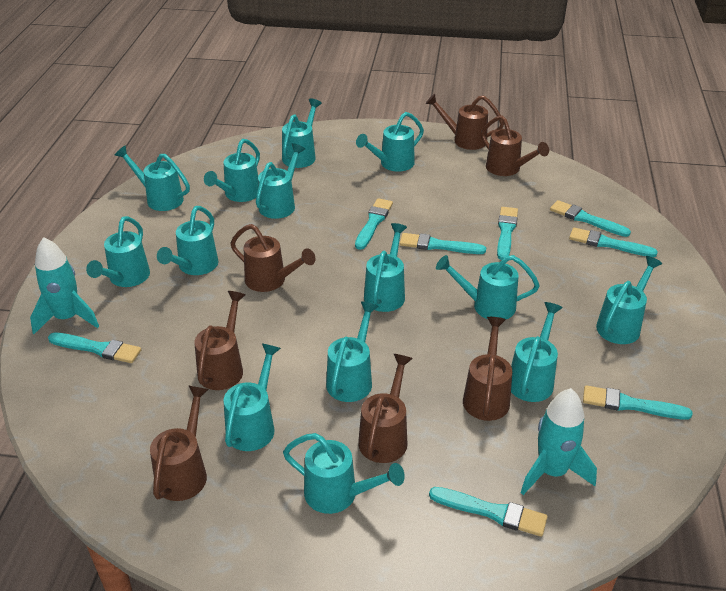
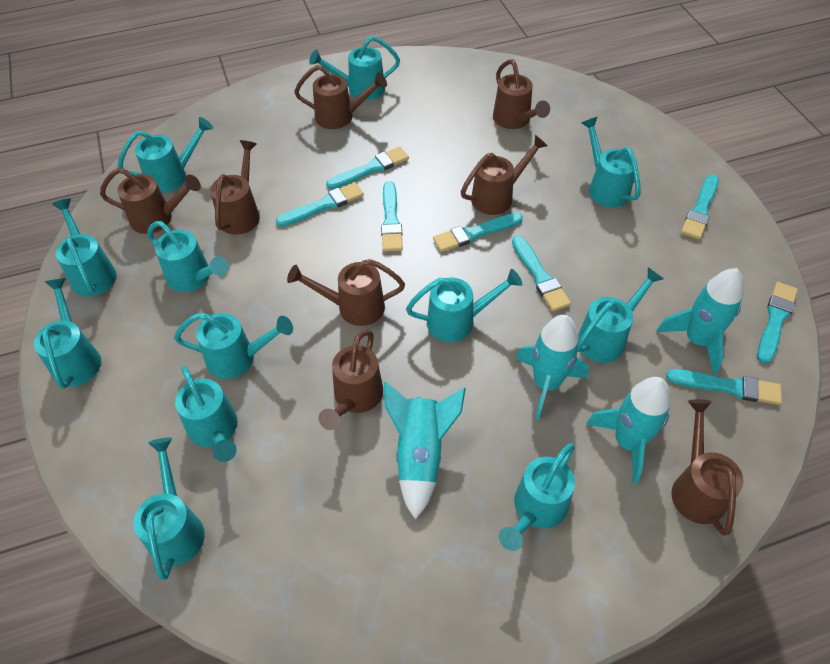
brown watering can: [150,386,209,501] [194,291,246,390] [230,224,316,292] [358,354,413,463] [425,94,504,150] [463,317,512,421] [481,116,549,176] = 7 -> [100,168,201,234] [210,140,260,235] [287,259,405,326] [294,65,387,129] [319,330,383,430] [461,134,548,215] [493,60,550,129] [671,399,743,536] = 8
turquoise rocket: [30,237,99,334] [521,388,597,495] = 2 -> [384,382,466,519] [515,315,589,420] [586,377,671,484] [656,268,744,374] = 4
turquoise watering can: [86,216,150,287] [115,145,190,211] [157,206,218,275] [204,139,260,202] [224,344,281,451] [256,143,305,219] [282,98,322,168] [283,433,405,514] [326,301,379,402] [356,112,424,172] [364,223,407,312] [436,255,540,319] [511,302,563,402] [596,256,663,344] = 14 -> [34,278,101,389] [52,198,117,297] [118,117,213,193] [133,438,205,580] [147,221,229,292] [174,313,293,379] [175,366,237,462] [309,36,400,100] [406,269,522,342] [499,443,575,551] [577,267,664,363] [581,117,641,208] = 12

